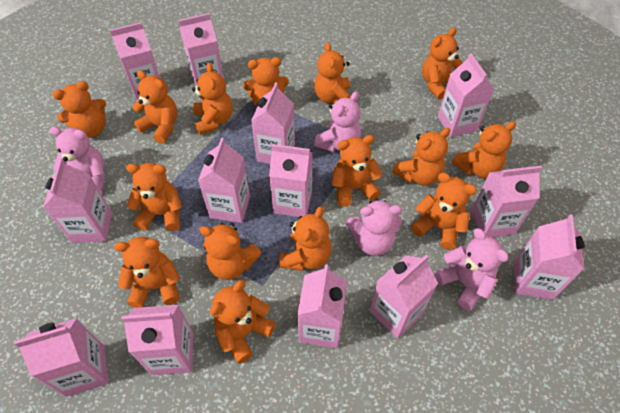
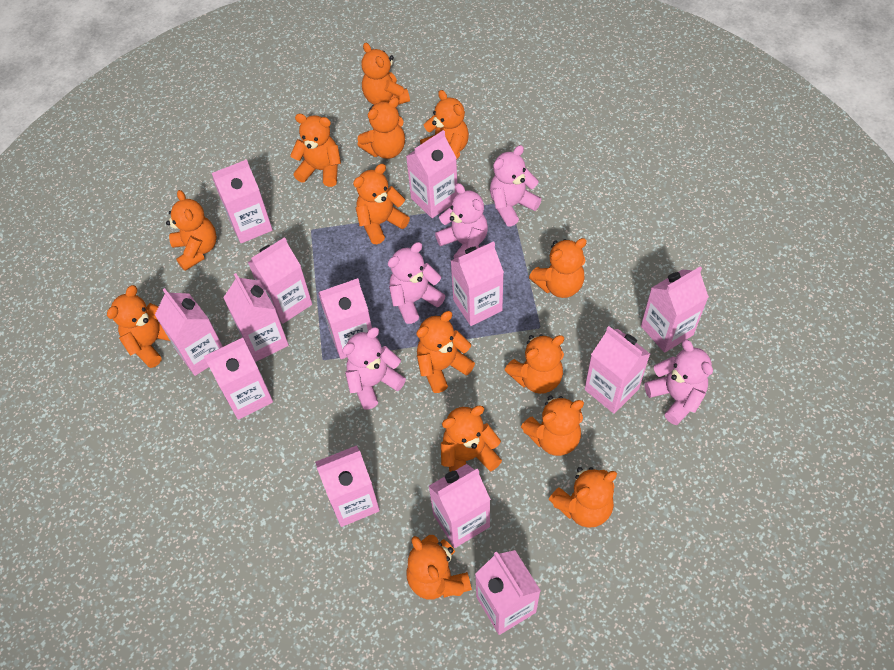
orange teddy bear: [52,81,106,138] [114,237,180,308] [126,163,182,231] [132,70,177,144] [192,63,232,135] [199,223,262,280] [210,280,276,364] [243,57,289,106] [279,206,332,271] [314,42,351,103] [332,135,383,207] [392,128,450,186] [411,173,477,250] [422,28,463,100] [452,121,516,178] = 15 -> [107,285,170,368] [166,190,217,271] [290,114,341,187] [353,164,410,244] [358,97,405,159] [361,42,410,105] [406,535,472,600] [416,311,475,393] [420,90,469,160] [441,405,502,472] [505,334,564,394] [521,396,584,456] [529,238,587,298] [549,467,617,528] = 14
pink teddy bear: [50,127,105,194] [314,91,361,152] [346,198,402,256] [435,228,509,311] = 4 -> [342,327,406,410] [388,242,445,324] [435,183,488,259] [490,145,541,227] [644,339,713,425] = 5

